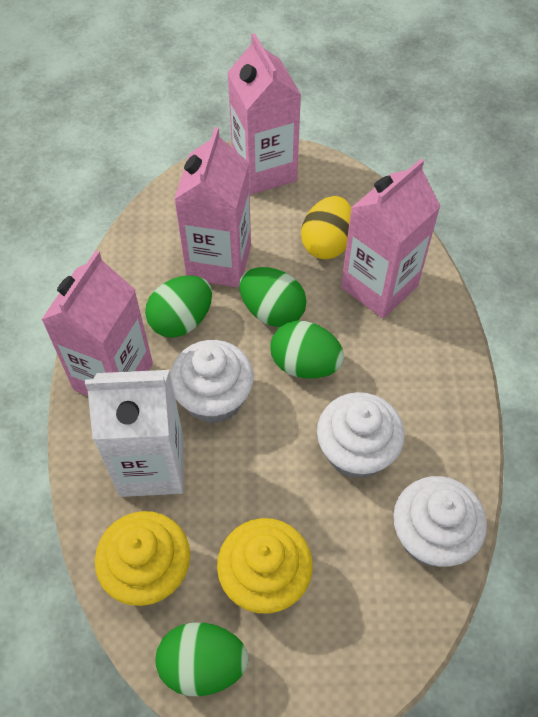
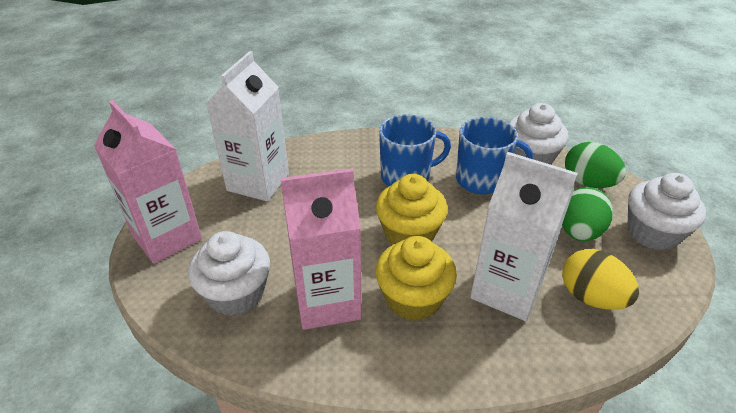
blue mug: none = 0 -> [379,114,451,186] [456,117,533,194] = 2
green egg: [145,275,212,338] [156,622,249,696] [239,267,306,327] [270,321,344,379] = 4 -> [562,187,613,241] [565,142,626,188] = 2
pink carton: [41,250,153,396] [174,127,251,288] [227,33,301,195] [341,159,441,319] = 4 -> [94,100,202,264] [281,168,362,330] = 2
white carton: [85,370,184,497] = 1 -> [206,51,289,201] [470,152,578,321] = 2

